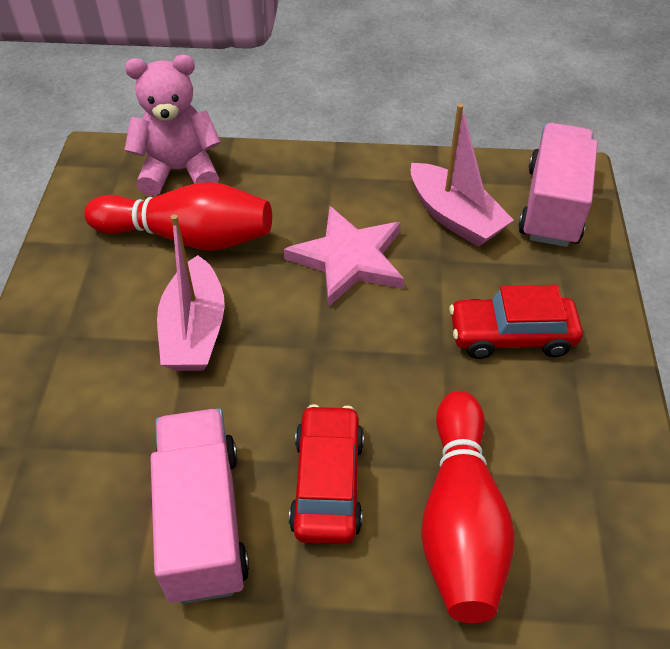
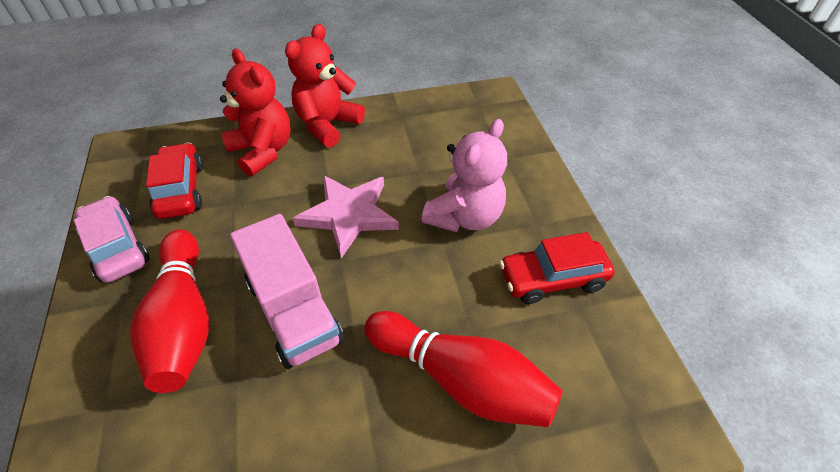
pink boat: [157,214,225,371] [411,104,514,247] = 2 -> none = 0
pink car: none = 0 -> [73,196,150,283] = 1
pink truck: [150,408,249,604] [518,123,598,247] = 2 -> [230,214,344,369] = 1
red teddy bear: none = 0 -> [220,48,291,177] [285,24,365,147] = 2

